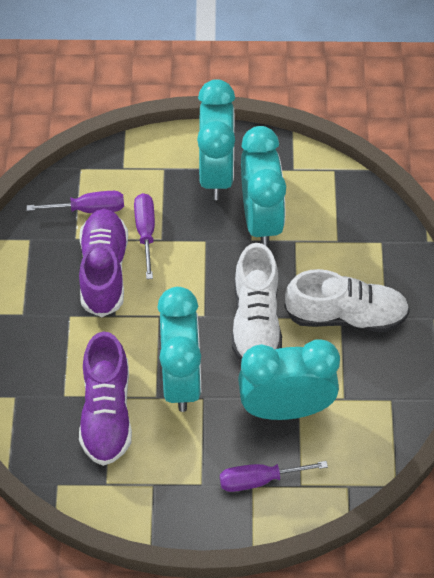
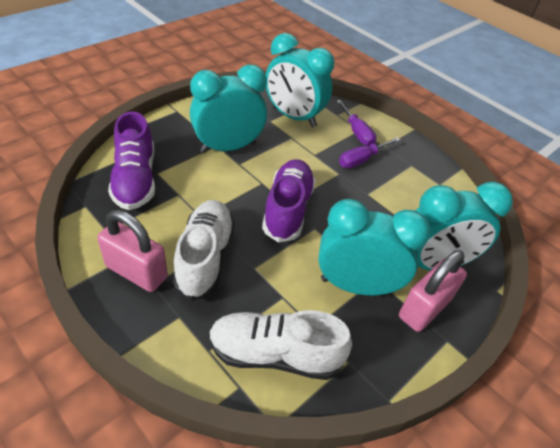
pink padlock: none = 0 -> [97,210,168,292] [399,250,467,332] = 2
purple screwdriver: [27,191,124,213] [134,193,155,279] [220,461,328,492] = 3 -> [336,100,376,146] [339,137,400,168] = 2

